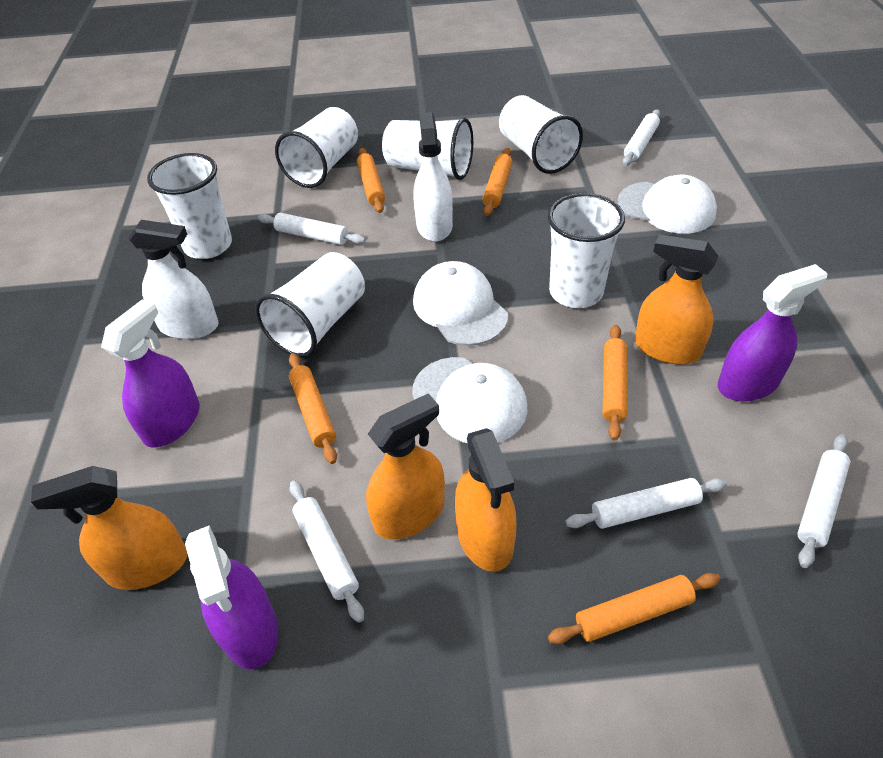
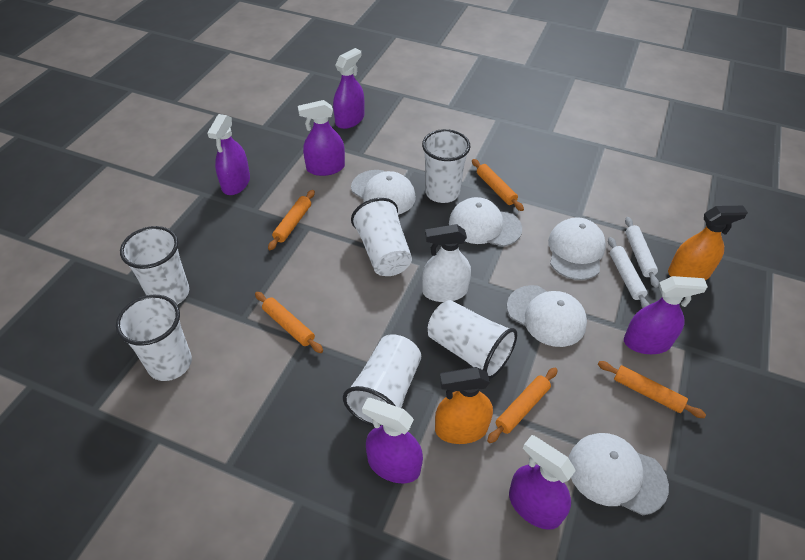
orange spray bottle: [31,466,187,590] [366,394,445,539] [455,428,517,572] [635,234,718,365] = 4 -> [435,367,493,444] [668,206,748,280] = 2
purple spray bottle: [101,299,200,448] [185,525,279,669] [718,264,828,402] = 3 -> [207,114,250,195] [298,100,345,176] [333,48,364,129] [362,398,423,483] [509,435,576,530] [624,276,708,354] = 6
white cap: [412,357,527,443] [413,261,508,346] [617,175,717,234] = 3 -> [351,170,416,215] [449,197,522,247] [507,285,587,347] [548,217,606,280] [569,433,669,515] = 5
white rolling pin: [258,213,366,245] [290,480,364,623] [565,478,727,529] [622,109,660,166] [797,434,850,568] = 5 -> [608,237,650,308] [625,217,659,288] = 2
white spray bottle: [128,220,219,339] [414,112,453,242] = 2 -> [422,224,471,302] = 1

